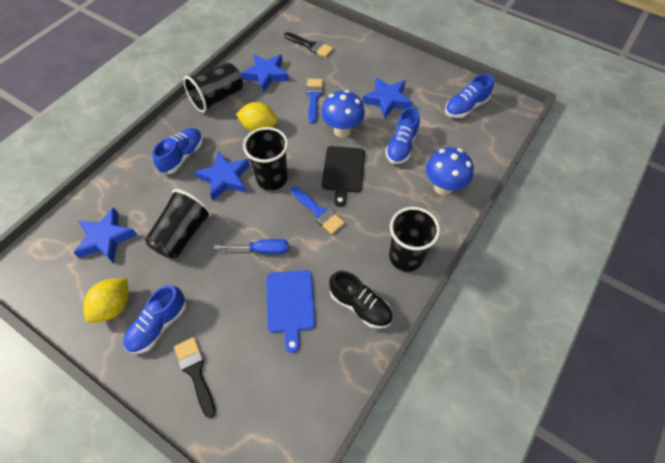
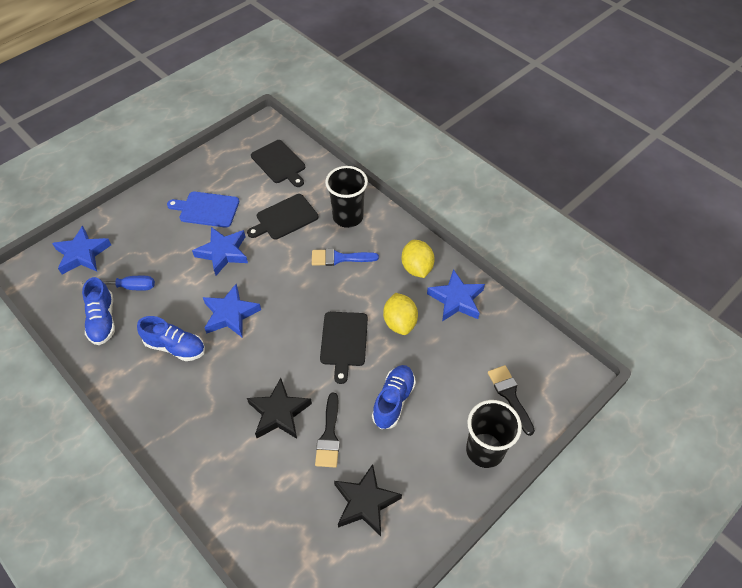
black cup: [145,189,212,259] [183,63,243,113] [243,127,288,190] [389,207,440,272] = 4 -> [325,166,368,228] [466,400,522,468] = 2
black cutting board: [322,146,365,207] = 1 -> [247,194,318,240] [251,140,305,187] [320,312,368,384] = 3
black shoe: [329,271,393,329] = 1 -> none = 0
black star: none = 0 -> [247,378,312,439] [334,464,402,536] = 2
blue brush: [291,186,345,234] [306,79,323,124] = 2 -> [312,249,379,266] = 1
blue mushroom: [321,90,365,138] [426,147,474,196] = 2 -> none = 0
blue shoe: [123,285,187,354] [152,128,203,174] [385,107,420,164] [445,74,494,118] = 4 -> [82,277,115,345] [137,316,205,361] [372,365,416,429] = 3

